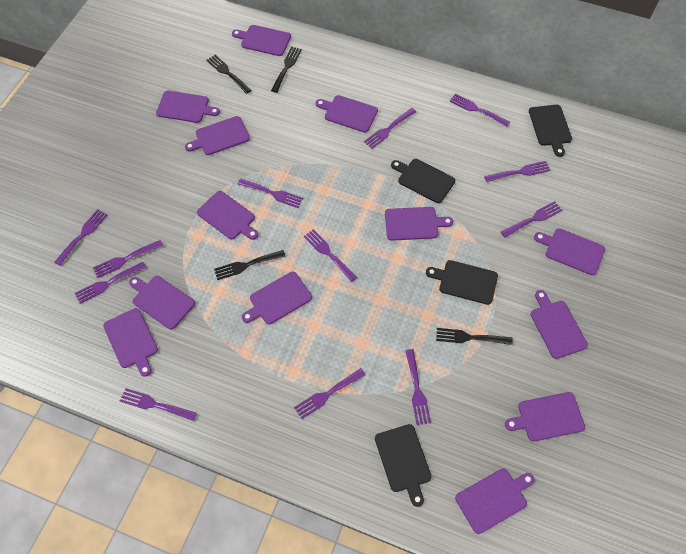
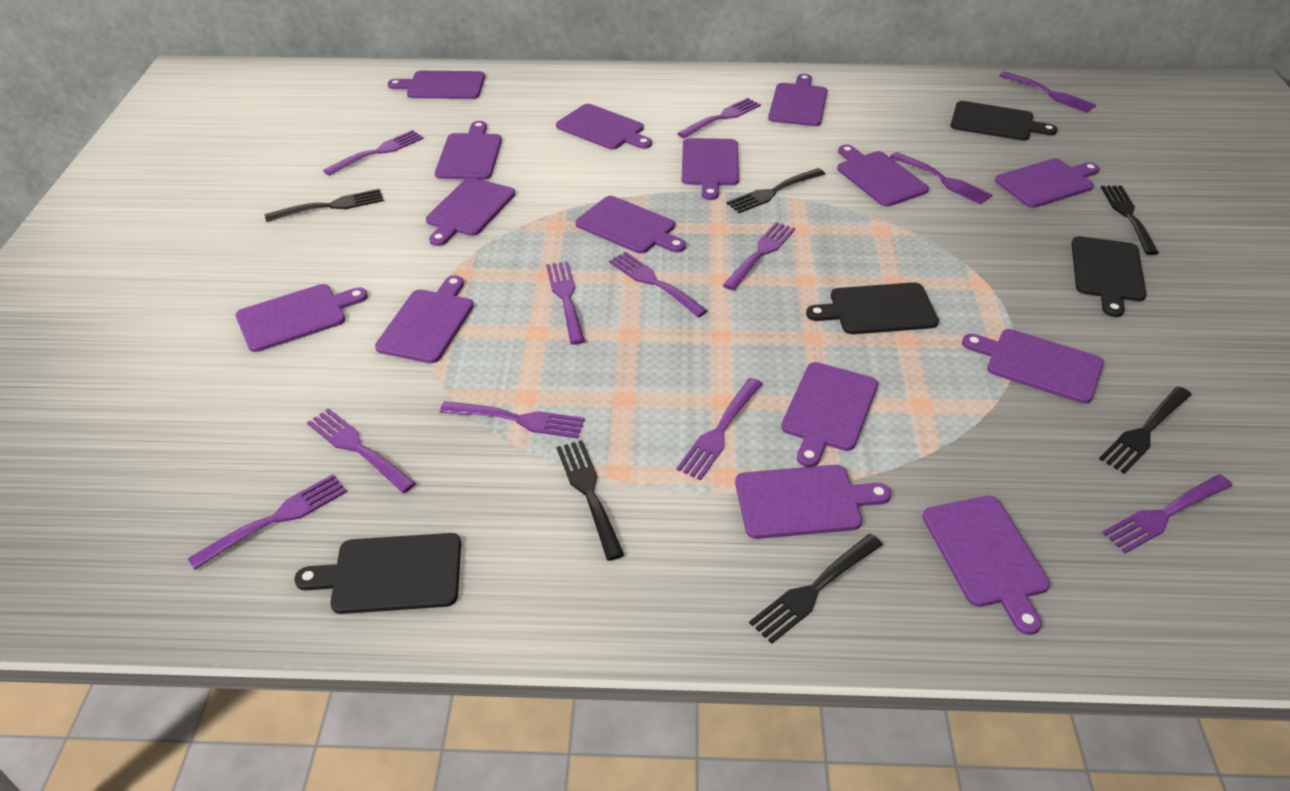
black fork: [207,55,251,94] [214,250,285,280] [271,47,302,93] [436,328,513,345] = 4 -> [265,189,384,222] [557,440,624,561] [727,168,825,213] [749,534,883,644] [1099,386,1191,474] [1101,186,1159,255] = 6
purple cutting board: [103,308,158,377] [129,276,195,329] [156,91,220,123] [185,116,250,155] [197,191,258,240] [232,25,291,56] [242,272,312,324] [316,95,378,133] [385,207,453,241] [455,468,534,534] [505,392,585,441] [530,290,588,359] [534,228,605,275] = 13 -> [235,284,368,352] [375,275,474,363] [388,71,485,99] [426,177,515,246] [435,121,502,180] [556,104,652,149] [576,196,686,254] [682,138,739,200] [735,465,891,539] [768,74,827,126] [781,362,878,467] [837,145,929,207] [922,496,1050,635] [962,329,1104,404] [995,158,1100,208] = 15

